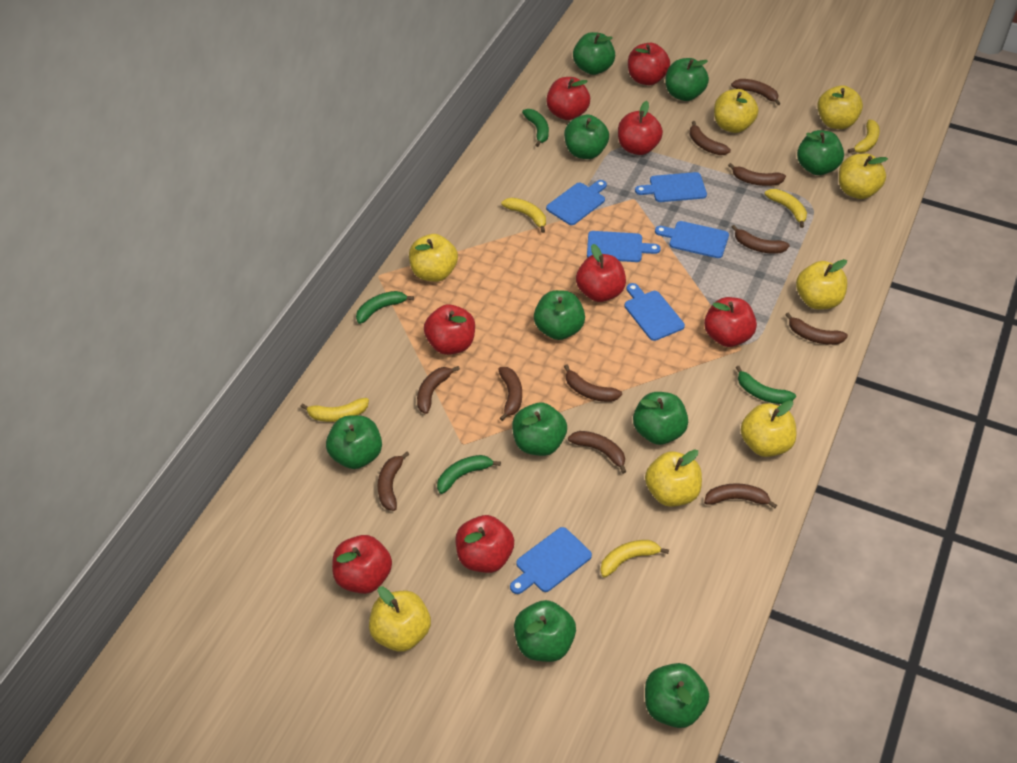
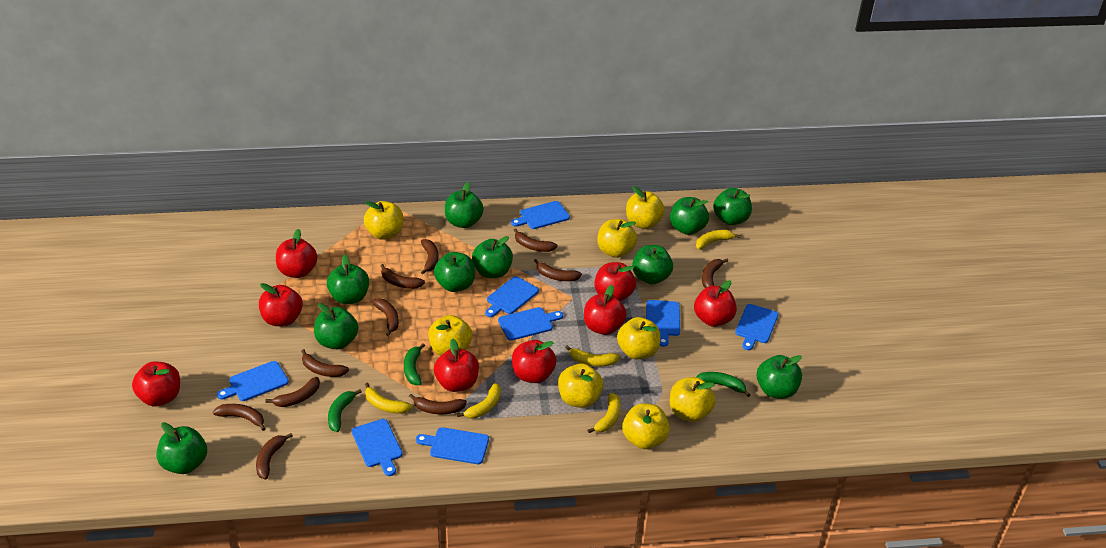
blue cutting board: [510,527,592,594] [546,180,607,225] [587,231,661,262] [624,283,685,341] [635,172,707,202] [655,221,729,258] = 6 -> [217,361,289,401] [352,419,402,476] [416,427,489,464] [485,276,539,317] [498,307,563,341] [511,201,570,229] [646,300,680,347] [735,304,778,350] = 8
green banana: [356,291,414,324] [437,455,501,494] [522,109,549,147] [736,366,796,404] = 4 -> [328,389,362,432] [404,343,425,385] [697,372,750,397] = 3

